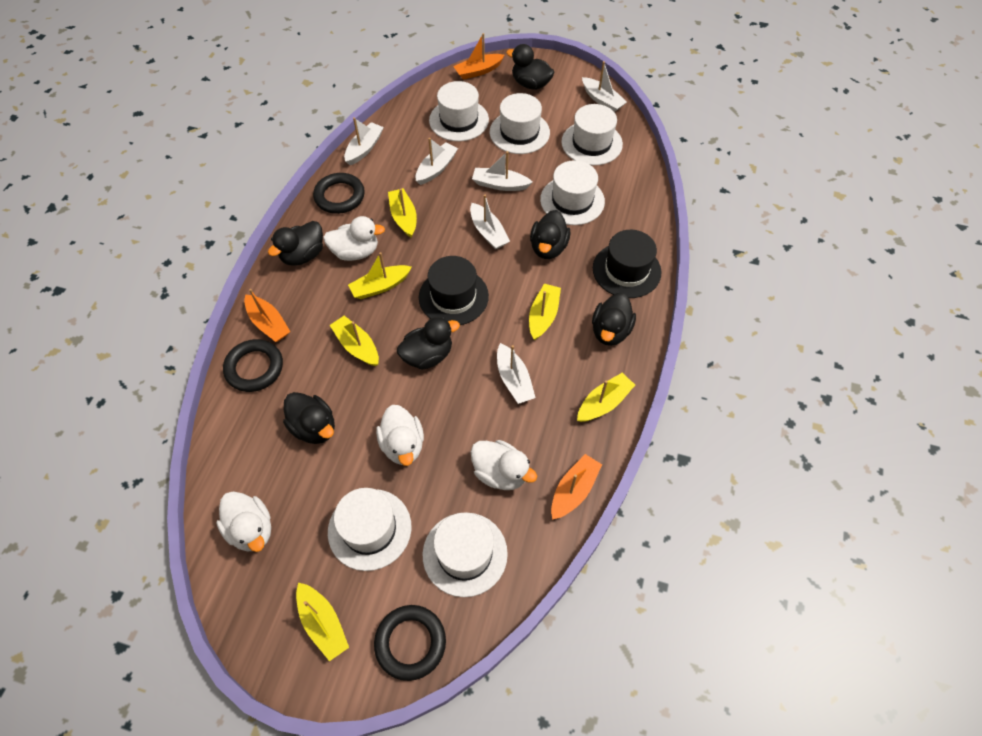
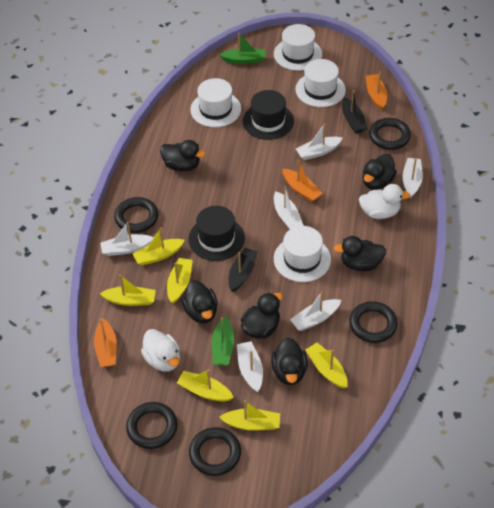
black boat: none = 0 -> [228,248,258,292] [342,90,367,133] = 2
black ring: [223,339,283,392] [313,173,365,214] [374,605,446,681] = 3 -> [114,197,158,233] [126,402,177,449] [189,427,241,476] [349,301,397,343] [369,118,411,150] = 5
green boat: none = 0 -> [211,316,234,365] [220,33,265,64] = 2
white duck: [216,491,271,552] [323,216,385,261] [376,405,424,466] [471,440,537,490] = 4 -> [141,329,180,372] [359,184,410,219] = 2
white hat: [328,488,411,571] [423,512,508,597] [429,81,489,141] [490,93,550,154] [540,160,605,225] [561,104,623,166] = 6 -> [190,78,241,127] [274,24,322,71] [274,226,331,282] [295,59,346,107] = 4

